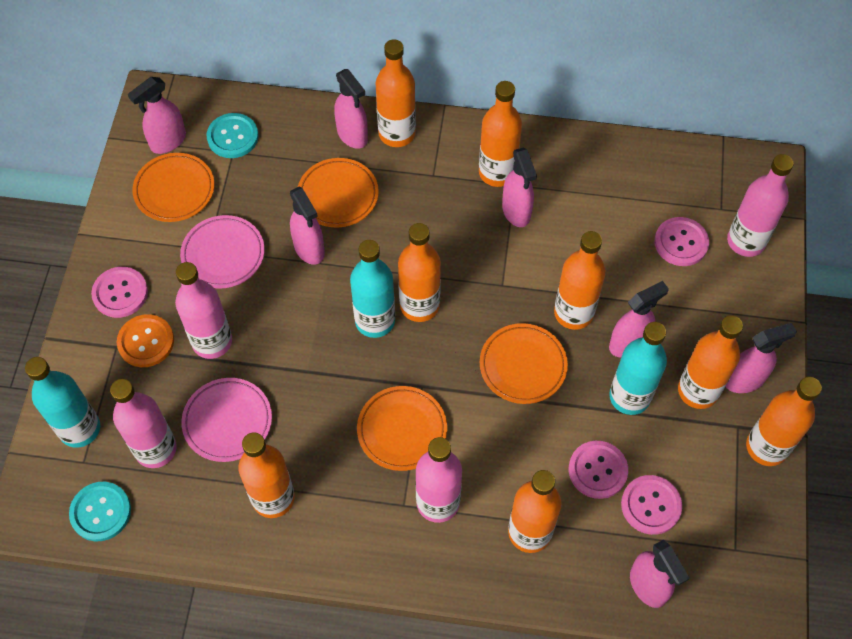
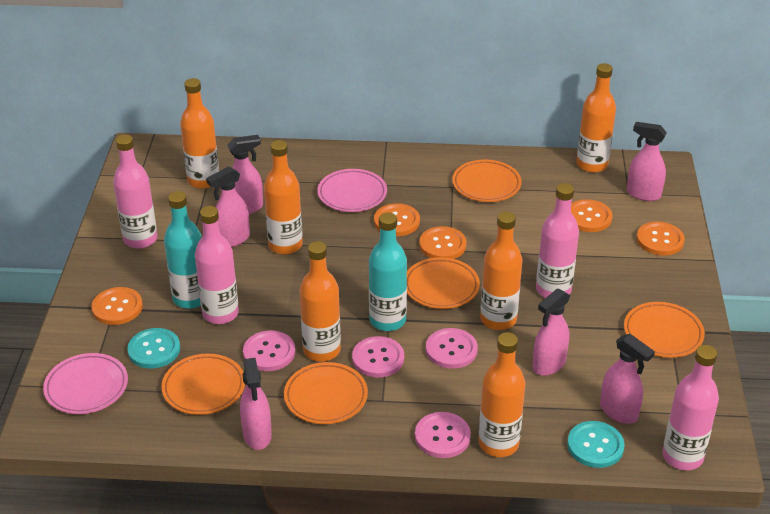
orange bottle: [239,433,295,518] [375,39,416,147] [398,223,441,322] [479,81,522,187] [508,470,562,553] [554,231,606,330] [678,315,743,409] [746,377,822,466] = 8 -> [180,78,219,189] [264,140,303,254] [300,241,341,362] [479,332,525,457] [480,211,522,330] [576,63,616,173] = 6
orange button: [117,314,174,367] = 1 -> [91,287,143,325] [374,203,420,236] [419,226,467,259] [571,199,613,232] [636,222,685,256] = 5
orange plate: [133,153,215,222] [298,158,379,227] [357,386,447,471] [480,323,568,404] = 4 -> [161,354,245,415] [284,362,368,424] [407,257,480,309] [452,160,522,202] [624,302,705,358] = 5
pink spray bottle: [128,77,186,154] [290,187,325,265] [334,69,368,149] [502,148,537,227] [609,281,669,358] [630,540,690,608] [726,323,797,393] = 7 -> [206,166,250,247] [227,135,263,214] [240,357,272,450] [532,288,570,376] [600,334,655,424] [627,122,667,201] = 6
turquoise bottle: [25,357,100,448] [350,240,395,338] [609,322,667,415] = 3 -> [164,191,202,309] [369,212,407,331] = 2

